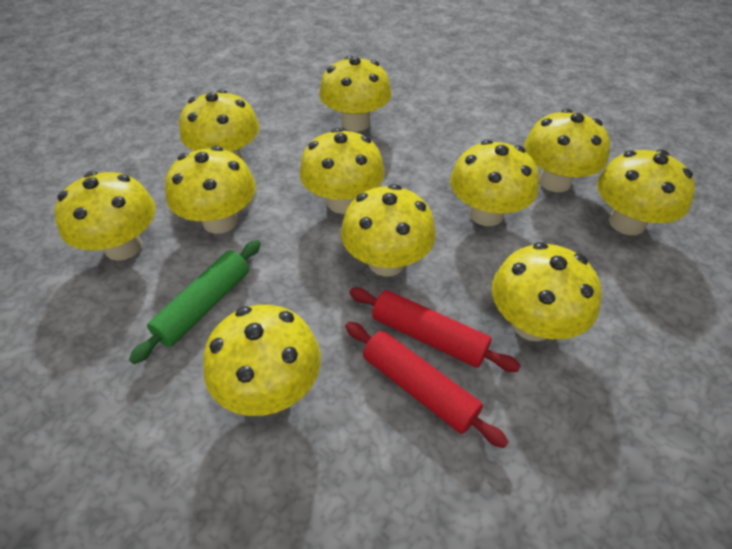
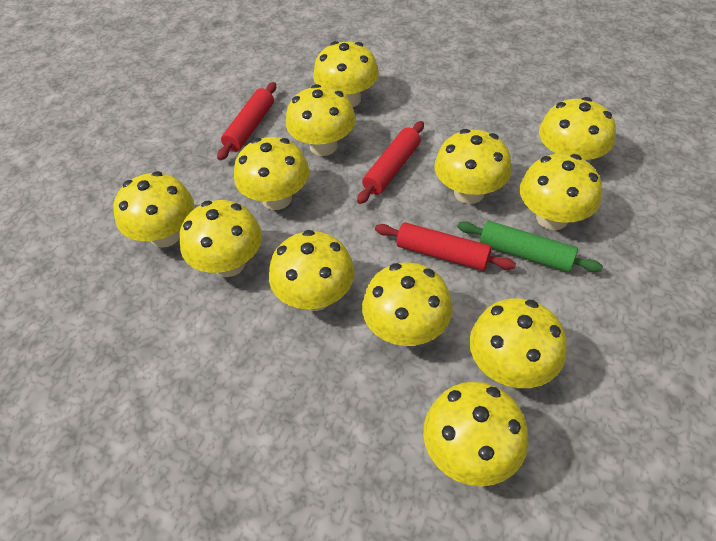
red rolling pin: [345,322,508,448] [349,288,521,372] = 2 -> [217,82,276,161] [357,121,424,204] [375,222,516,271] = 3
yellow mushroom: [54,171,155,261] [165,146,256,234] [179,89,259,160] [203,305,321,416] [300,128,385,214] [319,56,391,132] [341,184,436,277] [450,140,539,226] [492,242,602,342] [524,109,610,192] [597,150,695,235] = 11 -> [113,171,194,248] [179,200,262,277] [234,137,309,210] [269,230,355,311] [286,84,356,156] [313,41,379,107] [362,262,453,346] [423,382,528,486] [434,129,512,204] [469,298,567,388] [520,154,602,230] [539,97,616,160] = 12

